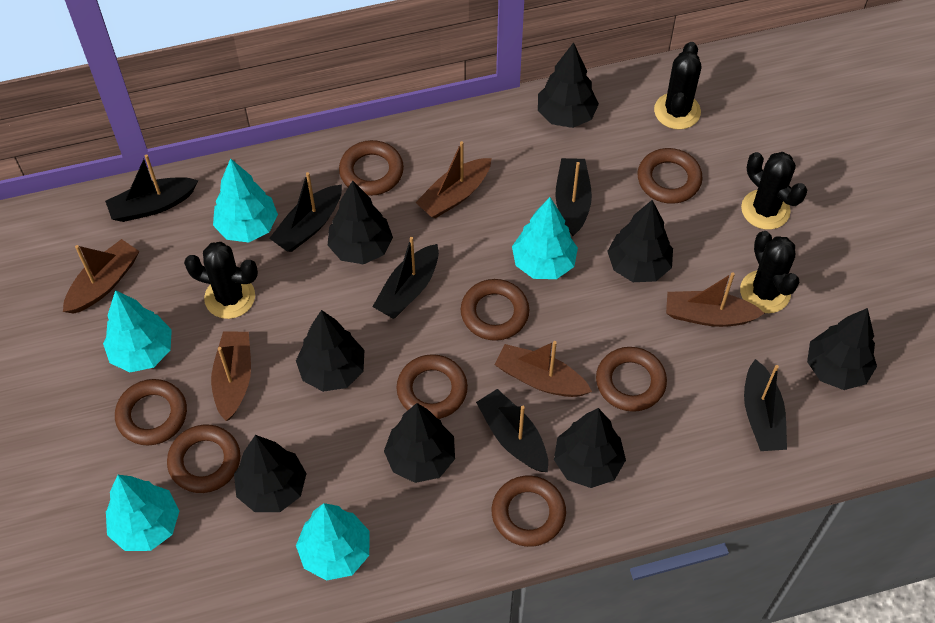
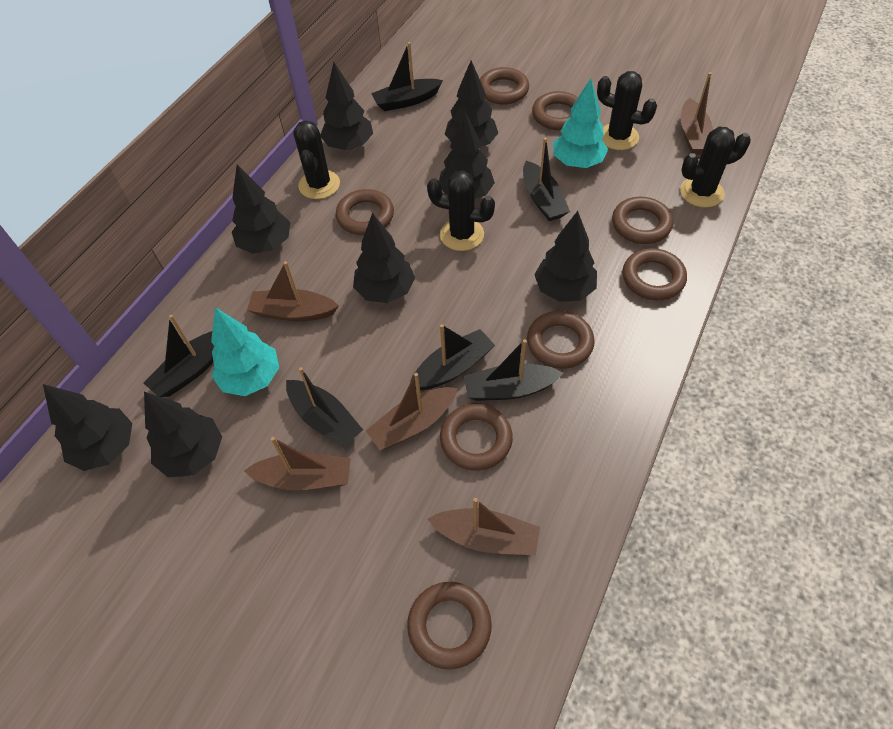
turquoise tree: [103,290,172,372] [106,475,179,551] [213,158,278,243] [296,503,369,581] [512,197,578,279] = 5 -> [211,307,279,396] [553,79,608,168] = 2

